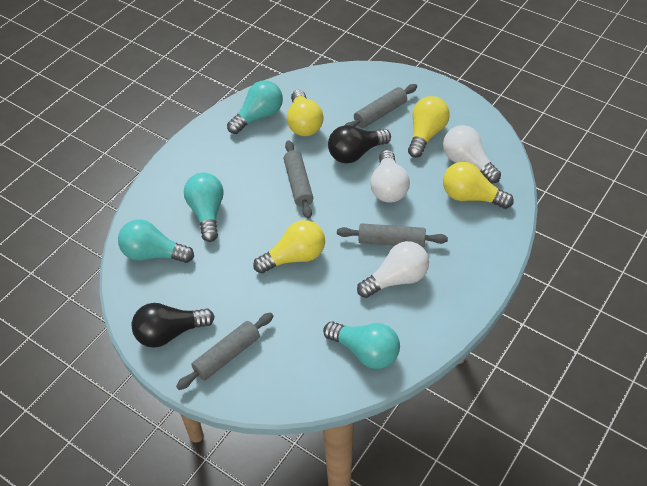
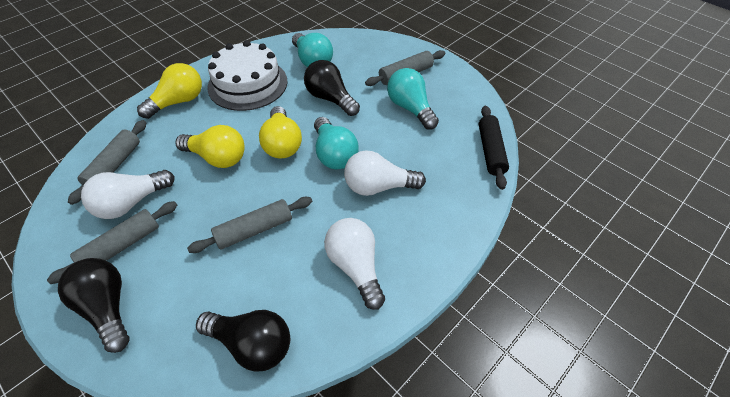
black light bulb: [132,303,215,348] [328,125,391,164] = 2 -> [58,258,130,353] [196,310,290,372] [304,60,360,116] = 3
black rolling pin: none = 0 -> [479,106,509,190] = 1
turquoise light bulb: [118,219,194,263] [184,173,224,242] [227,80,283,134] [323,321,400,369] = 4 -> [292,33,333,67] [314,117,359,169] [387,68,439,130] = 3
white cake: none = 0 -> [207,40,288,111] = 1
yellow light bulb: [253,220,325,274] [287,90,324,136] [408,96,450,158] [443,162,514,209] = 4 -> [137,63,202,119] [175,125,245,168] [259,106,302,159] = 3

